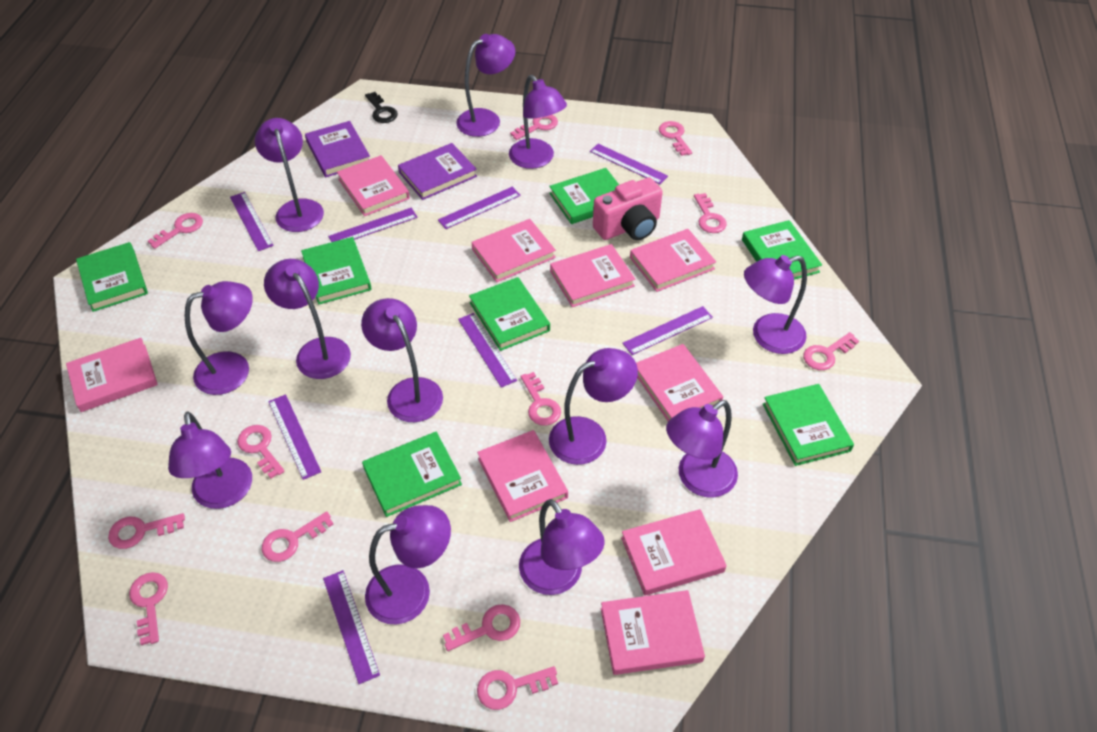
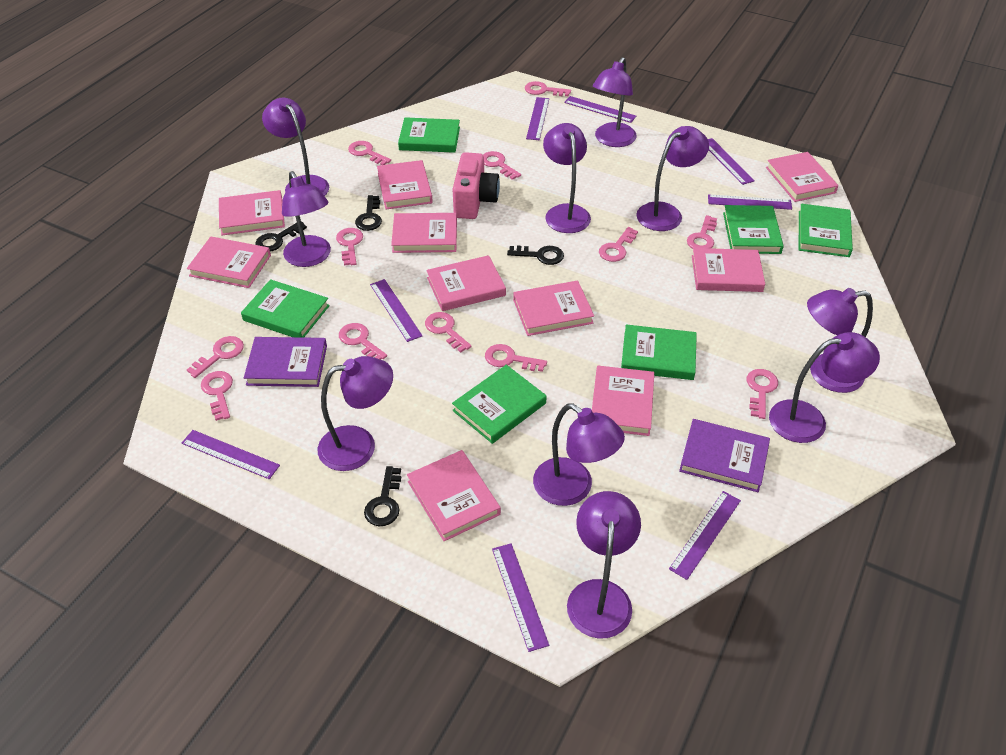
black key: [365,92,398,123] = 1 -> [255,221,307,252] [355,195,382,231] [364,466,401,526] [507,245,564,265] = 4
green book: [76,242,148,312] [301,237,372,305] [362,432,462,517] [469,277,550,351] [549,168,619,224] [742,220,822,280] [763,384,854,466] = 7 -> [241,279,330,338] [398,117,460,153] [452,365,547,444] [621,324,697,380] [723,205,784,254] [799,204,853,257] = 6
pink book: [66,338,158,412] [337,155,410,216] [471,219,556,282] [477,430,568,522] [550,244,635,307] [601,590,705,675] [621,509,727,596] [630,229,716,292] [636,344,723,421] = 9 -> [187,237,271,288] [219,190,285,235] [377,160,433,209] [391,213,457,253] [407,450,501,541] [426,255,506,311] [513,281,594,336] [592,366,654,436] [692,248,765,292] [766,152,838,202] = 10
purple lamp: [168,412,252,509] [185,281,253,395] [255,118,324,232] [264,259,351,379] [361,298,443,422] [365,505,451,625] [456,34,515,137] [509,75,567,169] [519,499,605,595] [549,348,638,465] [666,400,738,498] [744,255,807,354] = 12 -> [262,98,329,196] [282,171,331,267] [318,356,393,471] [533,403,625,506] [543,123,591,233] [567,491,641,639] [593,57,636,147] [636,126,709,231] [769,332,880,443] [807,288,873,393] = 10

